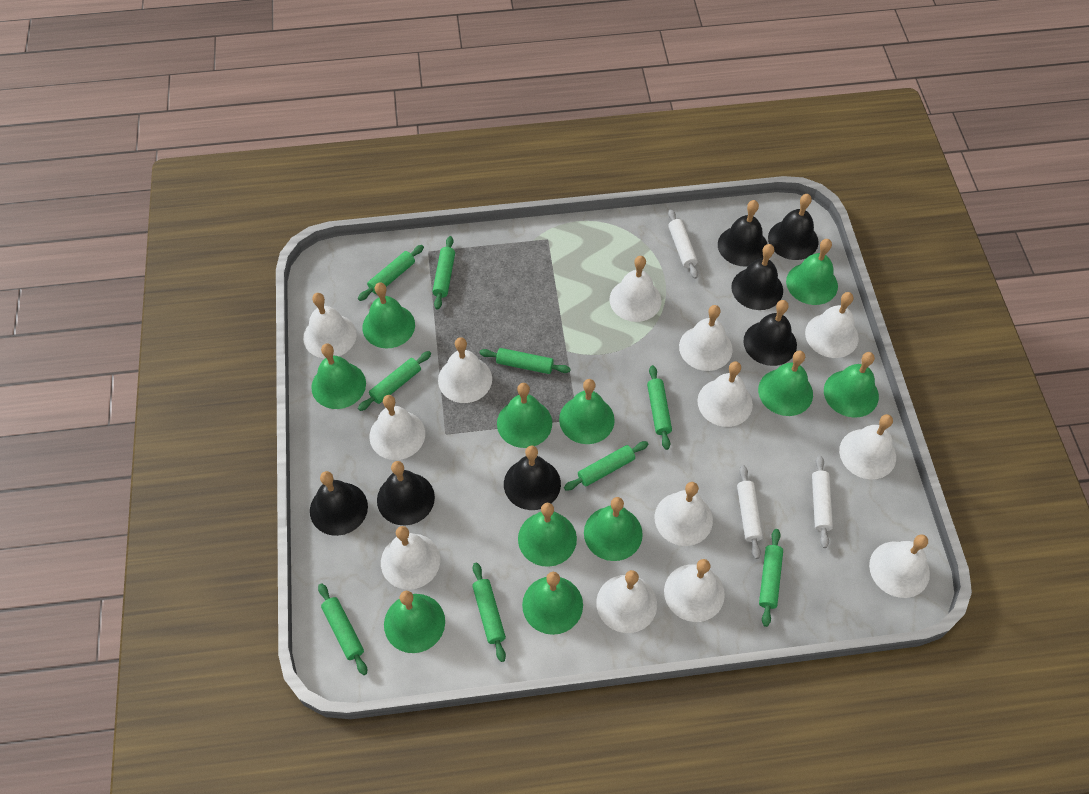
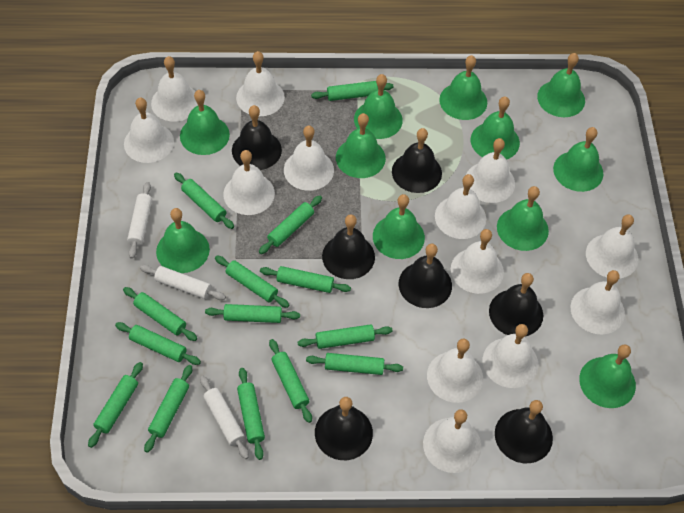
green rolling pin: [318,583,367,675] [358,245,424,301] [358,351,431,411] [432,236,455,309] [472,563,506,662] [479,348,571,374] [564,441,648,491] [647,365,672,450] [759,529,783,627] = 9 -> [88,362,143,448] [115,322,201,365] [123,287,197,341] [144,365,192,453] [174,173,234,229] [205,304,300,323] [215,256,289,308] [237,368,265,460] [259,196,322,254] [260,266,351,293] [269,339,312,423] [297,324,393,349] [306,353,403,375] [311,81,394,101] = 14

